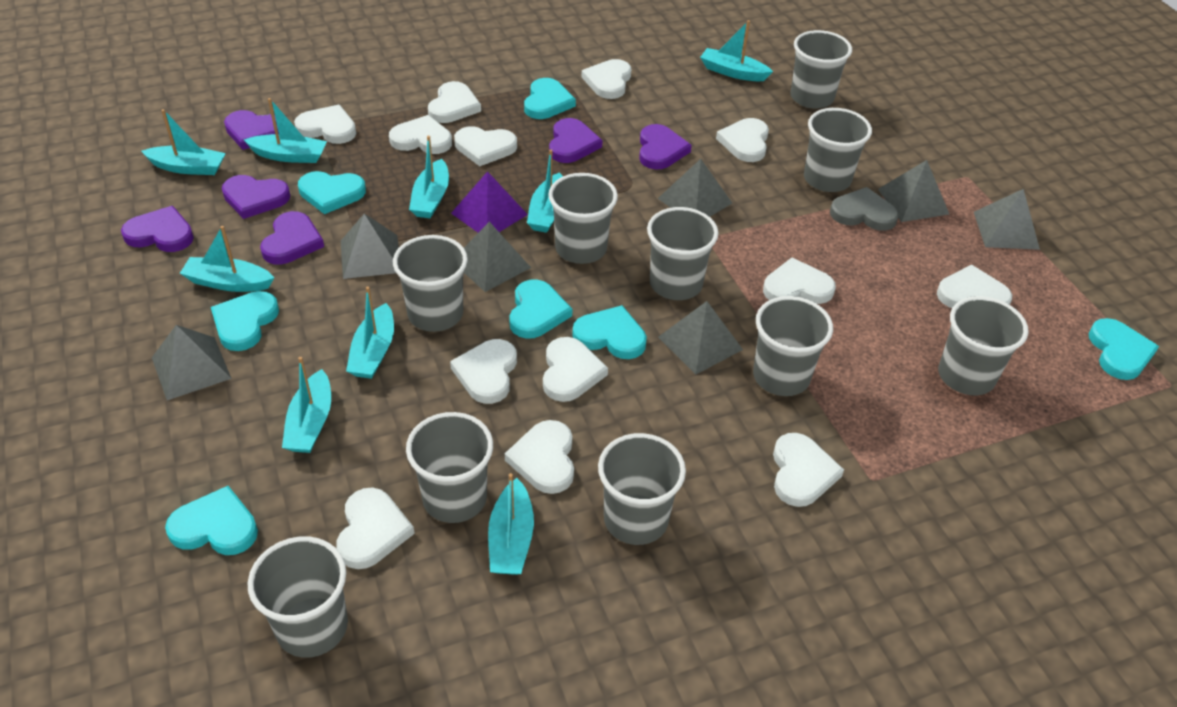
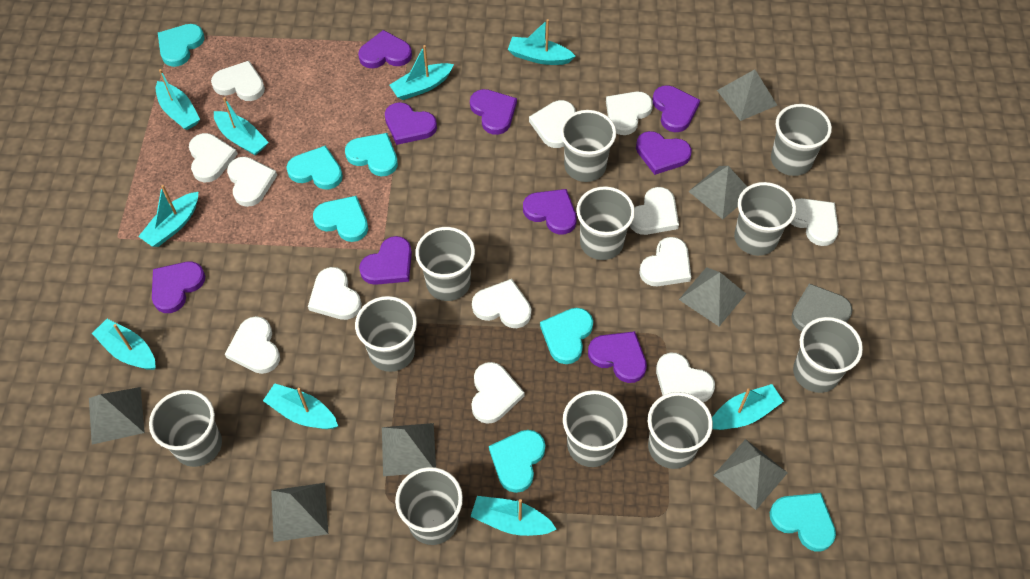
grey cup: [248,536,348,658] [393,235,468,332] [406,412,493,523] [548,173,618,264] [598,433,686,545] [647,207,719,300] [753,296,833,396] [790,30,852,109] [804,108,872,192] [938,296,1029,395] = 10 -> [149,390,222,467] [355,296,417,372] [395,467,463,545] [415,227,475,301] [560,110,616,182] [563,390,628,467] [576,186,635,260] [648,392,713,469] [734,182,796,256] [771,104,832,176] [793,317,863,393] = 11
purple heart: [121,206,194,252] [222,175,290,219] [224,110,279,150] [260,211,324,265] [549,118,603,163] [639,124,692,170] = 6 -> [152,262,205,313] [358,30,412,68] [359,236,412,285] [385,102,437,145] [470,89,517,135] [523,189,577,235] [588,331,647,383] [636,131,692,175] [652,85,700,132] = 9
purple pyramid: [451,171,528,233] = 1 -> none = 0

